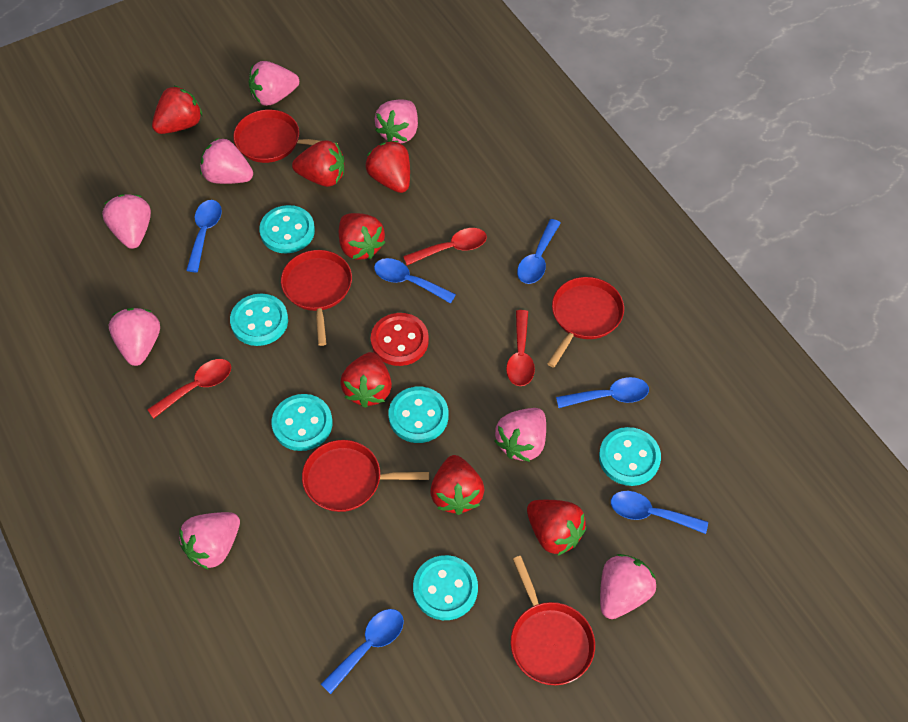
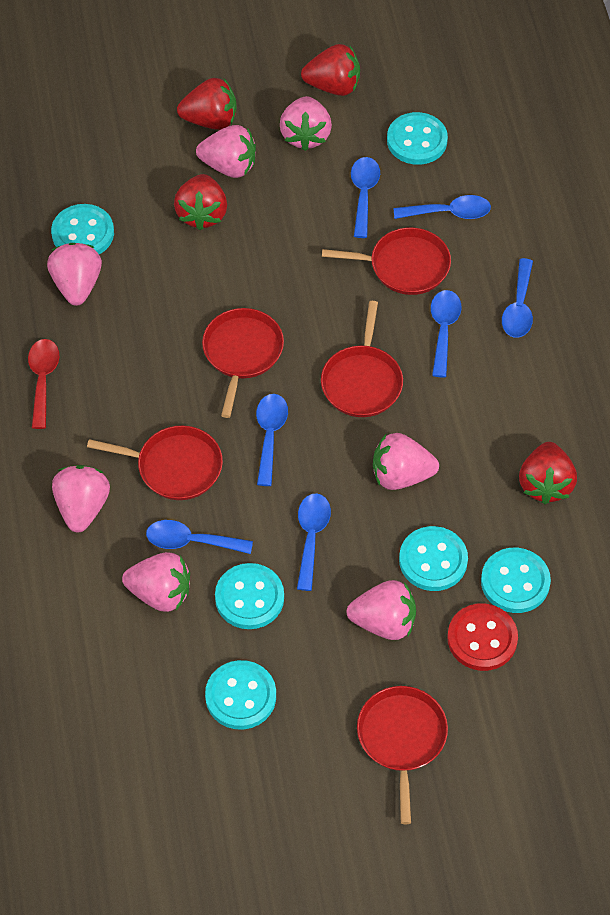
blue spoon: [186,200,222,272] [321,609,404,694] [374,258,456,304] [517,219,561,284] [556,377,649,408] [611,491,708,534] = 6 -> [146,520,253,554] [256,394,288,486] [297,493,331,591] [351,157,380,238] [394,195,491,219] [431,290,462,377] [502,258,533,338] = 7
pink strawberry: [102,194,151,249] [109,308,160,366] [179,512,240,570] [200,138,253,184] [249,61,299,106] [375,99,418,143] [495,408,546,462] [600,554,656,619] = 8 -> [47,243,102,306] [52,465,110,532] [122,552,190,612] [196,125,256,178] [280,96,332,151] [347,580,416,640] [373,433,439,490] = 7
red spoon: [147,359,231,418] [403,228,487,265] [506,310,535,386] = 3 -> [28,339,59,429] = 1
red strawberry: [152,86,202,134] [292,140,344,187] [339,213,385,260] [340,352,392,408] [366,141,410,193] [430,455,484,515] [527,500,586,556] = 7 -> [174,174,227,230] [177,78,237,130] [301,44,360,96] [519,442,577,504] = 4

